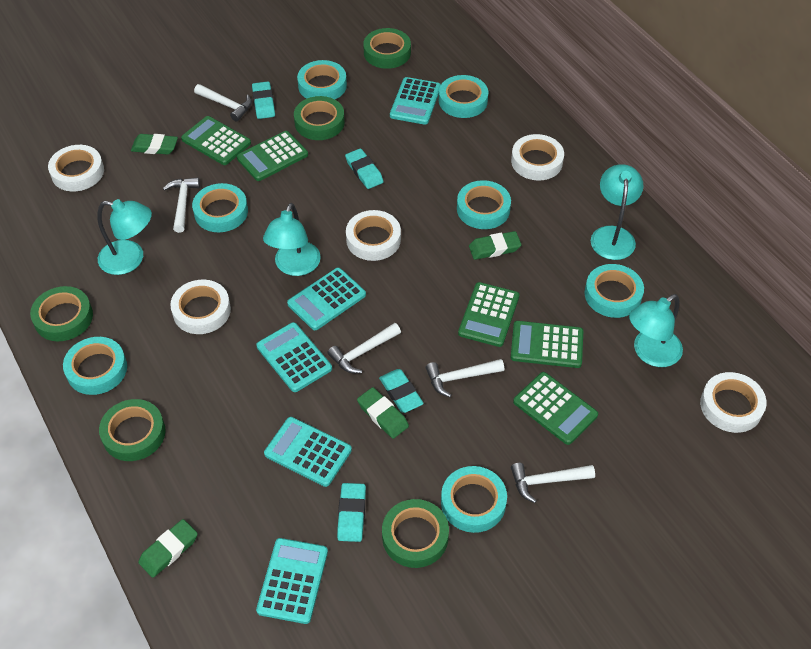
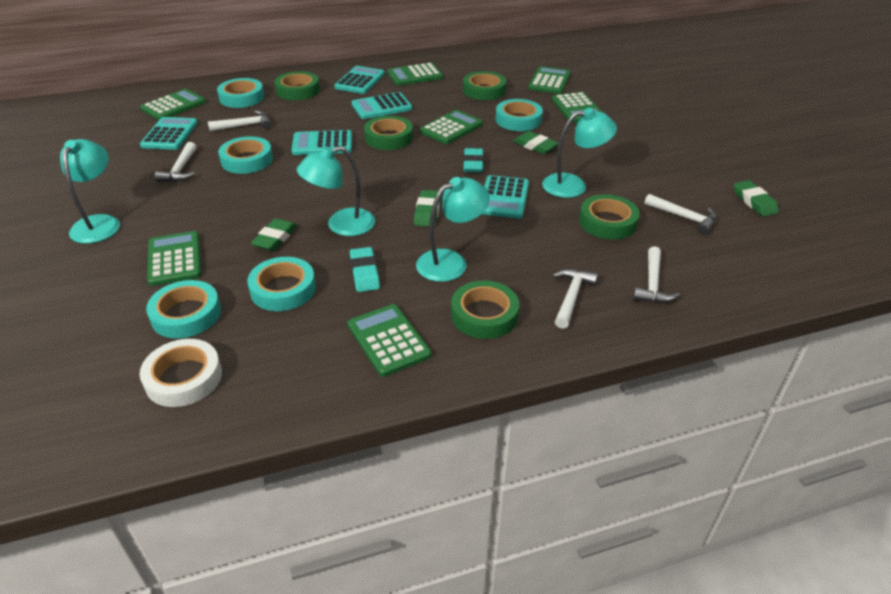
green calculator: [181,116,251,165] [237,131,308,181] [458,282,520,347] [511,321,583,368] [513,372,598,445] = 5 -> [140,89,206,120] [147,231,201,286] [347,304,431,377] [387,62,443,86] [420,110,483,144] [528,66,571,94] [552,92,602,123] = 7
turquoise eraser: [252,81,275,119] [337,483,366,542] [345,148,384,189] [379,369,424,413] = 4 -> [350,247,380,292] [463,148,484,172] = 2
turquoise tape: [63,337,127,395] [192,183,248,232] [297,60,347,99] [439,75,488,118] [441,466,507,533] [457,180,511,229] [585,264,644,318] = 7 -> [146,280,221,338] [217,78,264,108] [218,136,273,174] [247,257,316,311] [496,99,543,131] = 5
white tape: [48,145,104,191] [170,280,231,334] [346,210,401,261] [511,134,564,180] [700,372,767,433] = 5 -> [140,339,222,407] = 1

